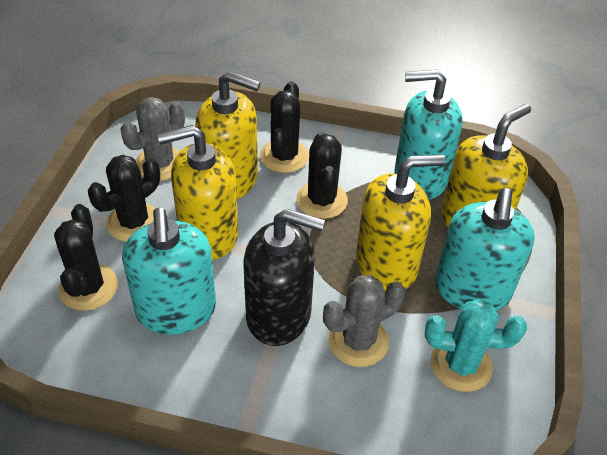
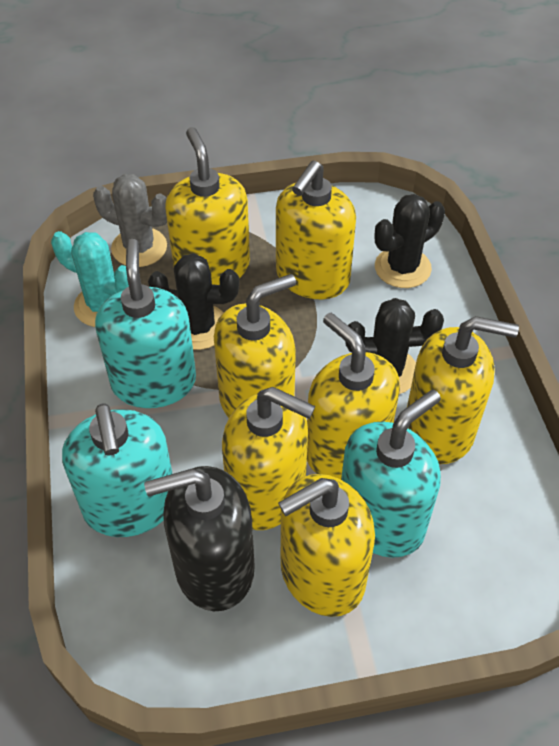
black cactus: [54,204,118,311] [88,155,160,242] [260,81,309,173] [296,132,348,219] = 4 -> [148,253,239,350] [345,298,444,394] [375,194,445,288] = 3
grey cactus: [120,97,185,181] [323,275,405,367] = 2 -> [93,174,167,267] = 1
yellow soap dispenser: [157,125,239,260] [195,71,261,199] [356,154,445,292] [442,104,531,228] = 4 -> [165,127,250,285] [214,274,296,418] [222,387,315,530] [276,161,356,299] [278,474,375,617] [307,313,400,479] [407,316,519,464] = 7

